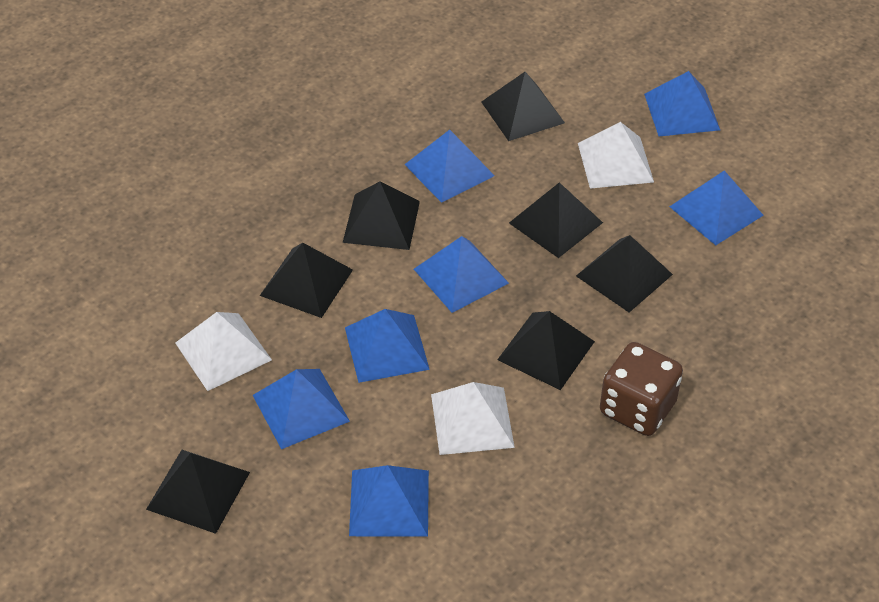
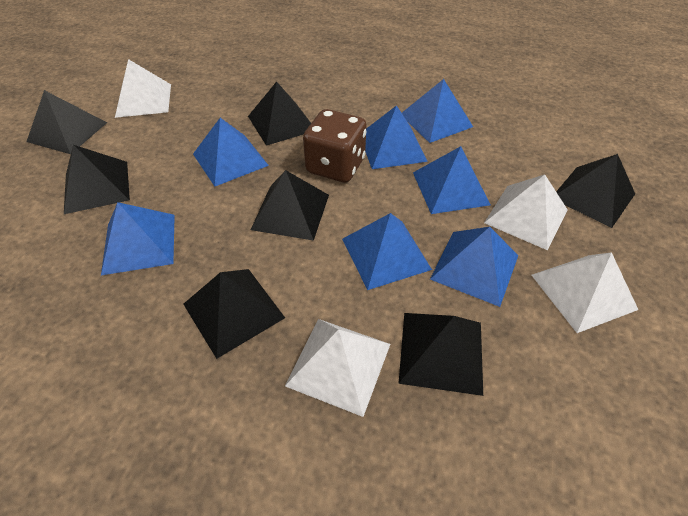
white pyramid: [175,312,272,391] [431,382,515,455] [578,122,654,189] = 3 -> [115,59,171,118] [285,319,390,417] [484,174,568,250] [532,252,638,333] = 4

